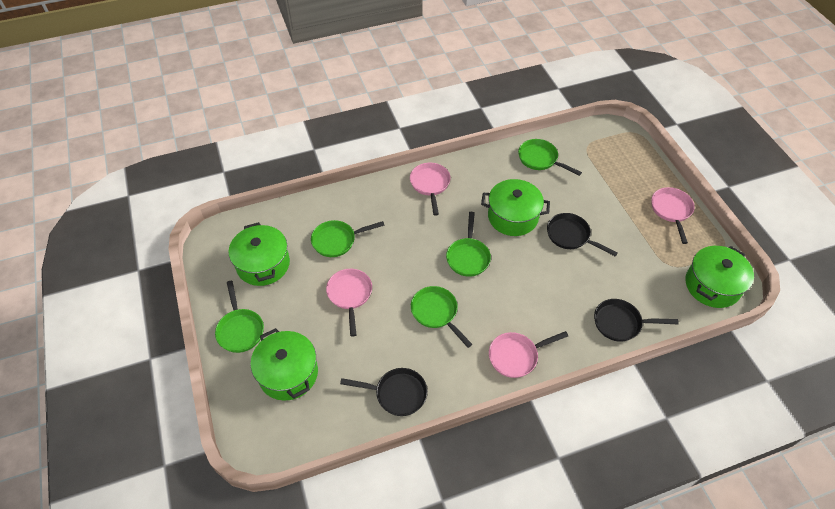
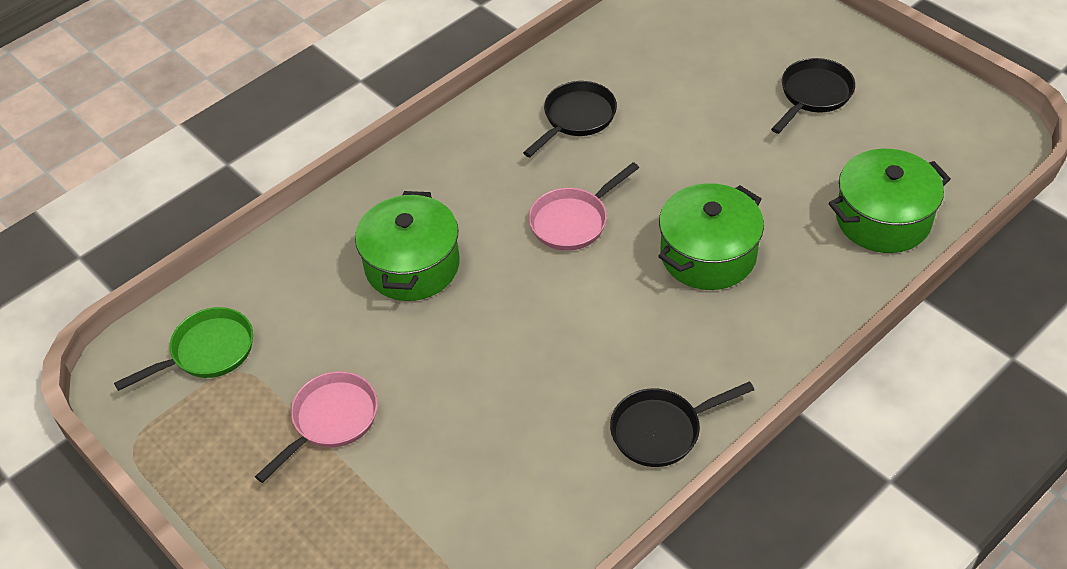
green pan: [215,281,264,353] [311,220,385,257] [411,286,472,348] [446,212,491,277] [518,139,582,176] = 5 -> [114,307,253,391] = 1
green pot: [228,222,290,286] [251,328,318,401] [481,179,550,236] [686,246,754,308] = 4 -> [355,191,460,301] [658,183,764,290] [829,149,951,253] = 3
pink pan: [326,269,372,337] [410,163,451,216] [489,331,568,378] [651,187,695,244] = 4 -> [255,371,378,483] [529,162,639,251] = 2

